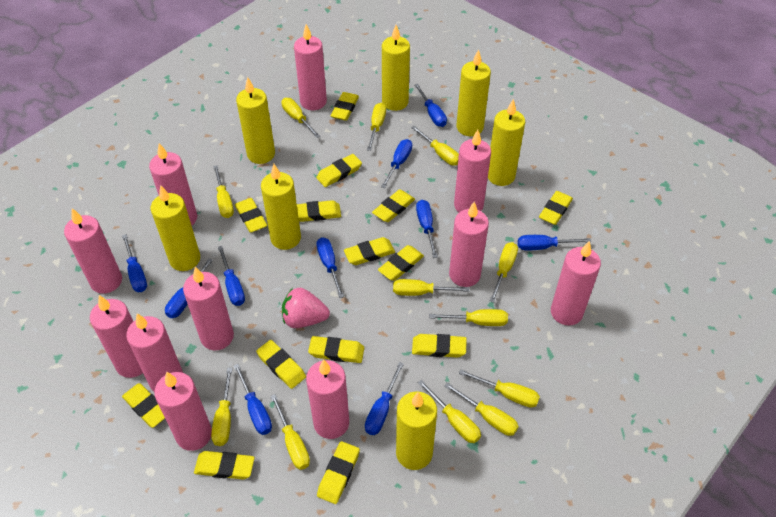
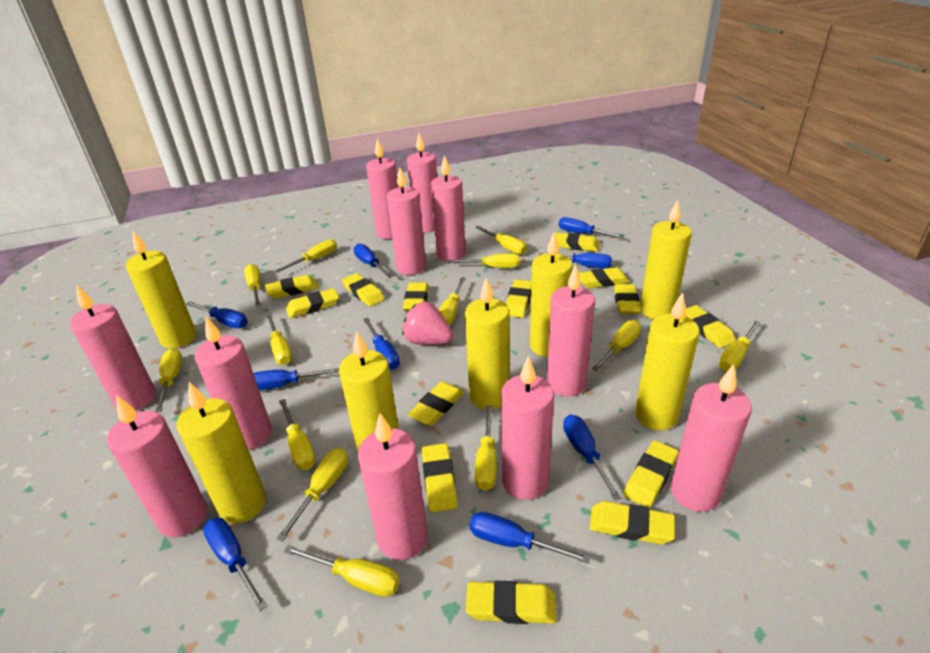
blue screwdriver: [122,234,147,292] [165,258,213,318] [218,246,245,306] [234,364,272,435] [316,237,344,298] [365,362,404,435] [381,139,412,188] [414,84,447,127] [416,200,438,258] [518,235,591,250] = 10 -> [186,302,248,328] [203,518,267,611] [253,368,339,390] [354,244,393,278] [363,317,400,370] [469,512,591,564] [539,253,612,268] [559,217,624,238] [563,415,621,500] = 9
yellow screwdriver: [211,368,232,446] [213,165,234,218] [270,394,310,470] [281,98,320,138] [367,103,386,151] [393,279,469,296] [411,126,459,166] [418,380,481,443] [429,309,508,326] [444,382,519,436] [459,369,540,408] [490,242,518,303] = 12 -> [155,348,182,412] [244,264,261,306] [266,314,292,365] [275,239,337,272] [277,448,348,542] [279,399,316,470] [284,545,400,597] [439,277,466,325] [448,254,520,268] [475,226,527,255] [475,405,497,490] [591,320,641,372] [719,321,761,372] = 13

